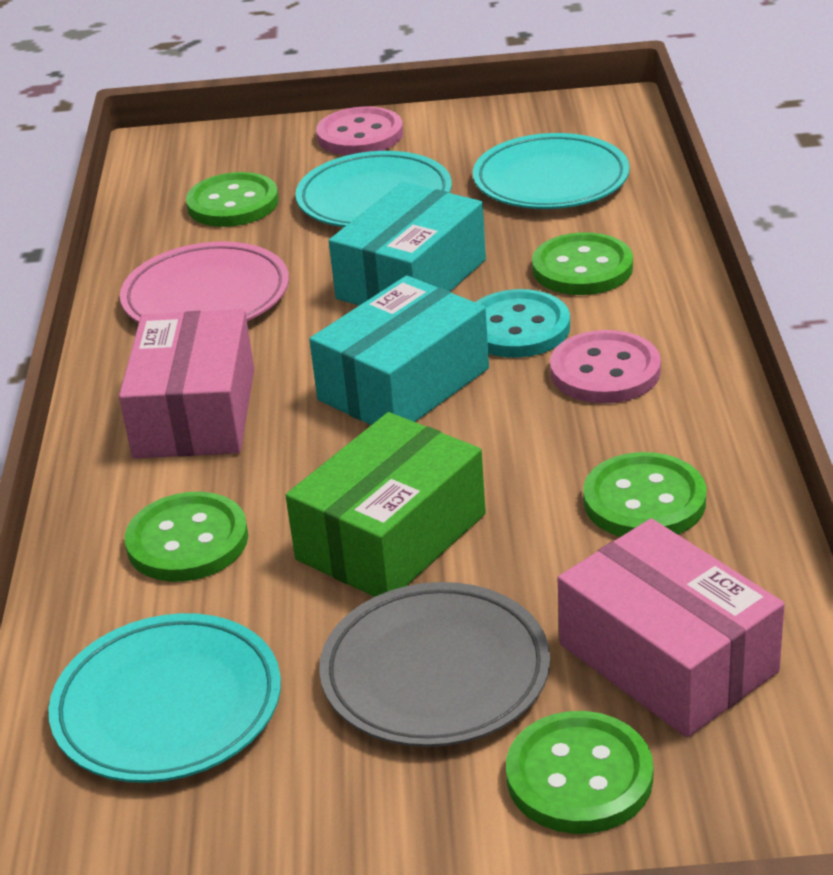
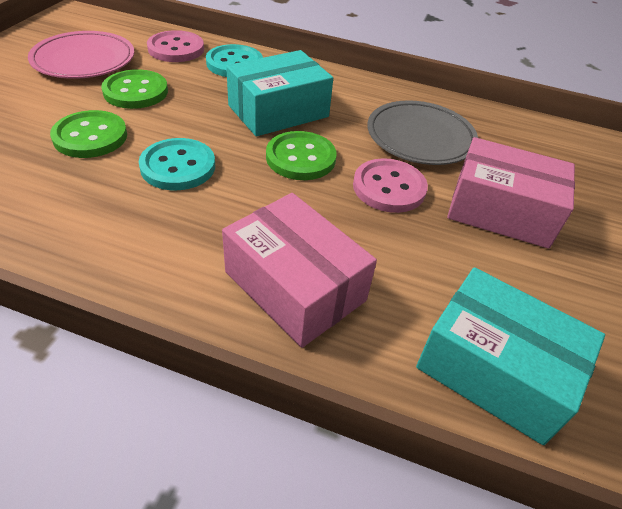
green box: [285,412,486,597] = 1 -> none = 0
green button: [125,492,248,582] [186,172,279,227] [506,711,653,834] [532,232,633,295] [583,452,706,537] = 5 -> [50,110,127,158] [101,69,168,109] [266,131,337,180] = 3
turquoise button: [475,289,570,358] = 1 -> [139,138,215,190] [206,44,263,77] = 2
turquoise plate: [48,613,281,783] [296,151,452,227] [473,133,630,209] = 3 -> none = 0

